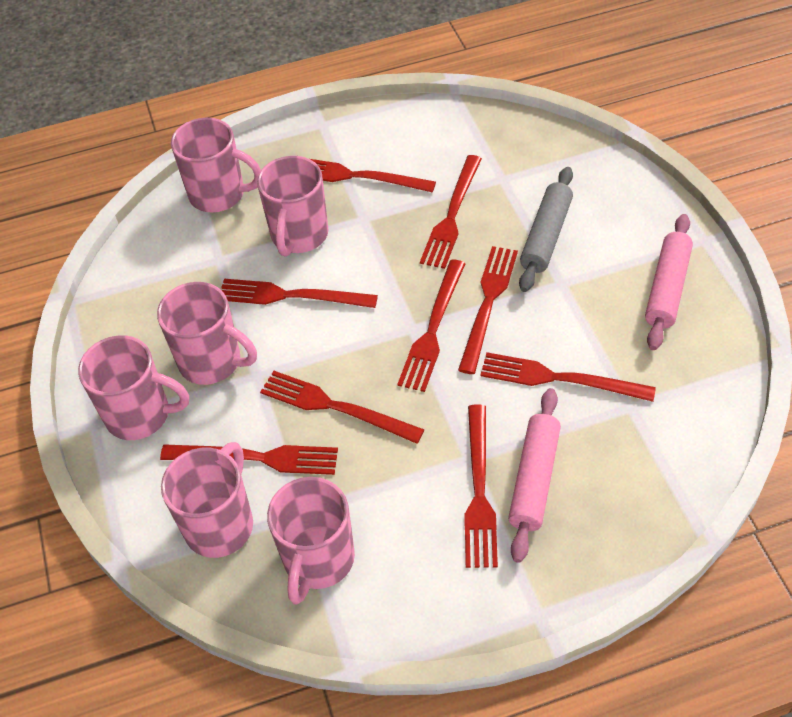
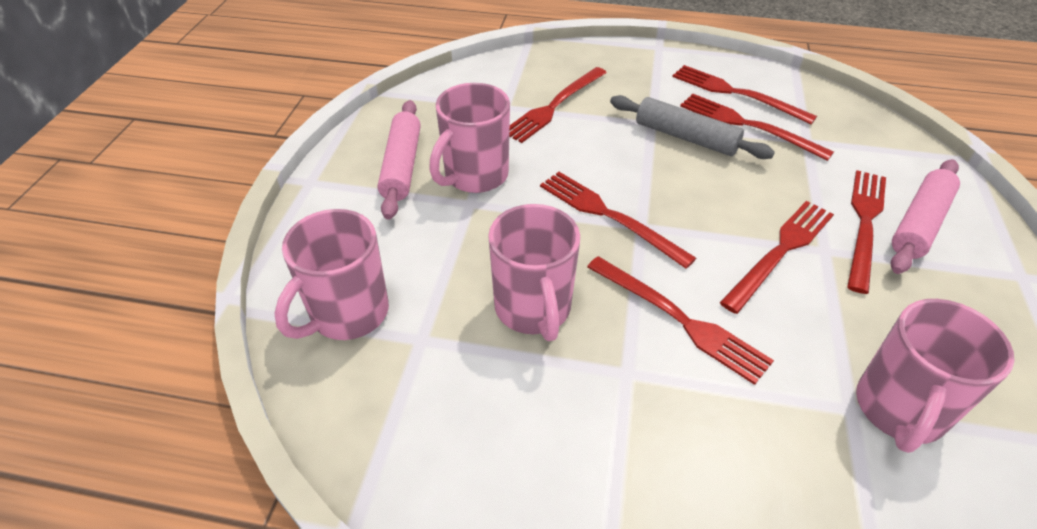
pink mug: [78,335,189,440] [157,282,257,385] [161,442,253,558] [171,118,261,212] [257,156,329,257] [267,477,355,605] = 6 -> [275,209,389,340] [429,83,510,193] [488,204,580,341] [856,299,1014,453] = 4
red fork: [160,444,338,475] [221,279,378,308] [260,371,425,444] [311,159,436,193] [397,260,466,392] [420,155,482,269] [458,246,518,374] [464,404,498,568] [480,352,656,402] = 9 -> [509,67,607,143] [540,172,696,269] [587,256,774,385] [672,65,817,124] [680,94,834,161] [720,201,834,314] [847,170,886,294] = 7

